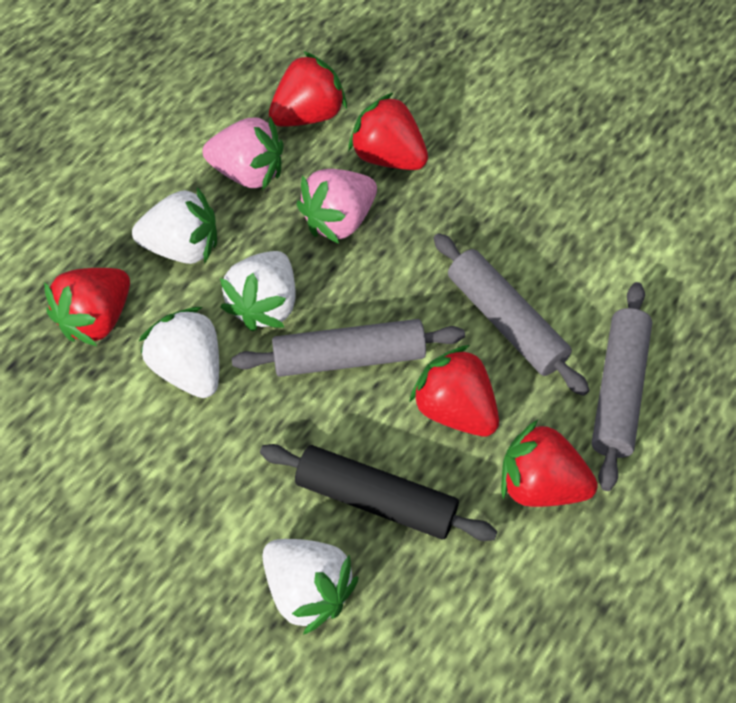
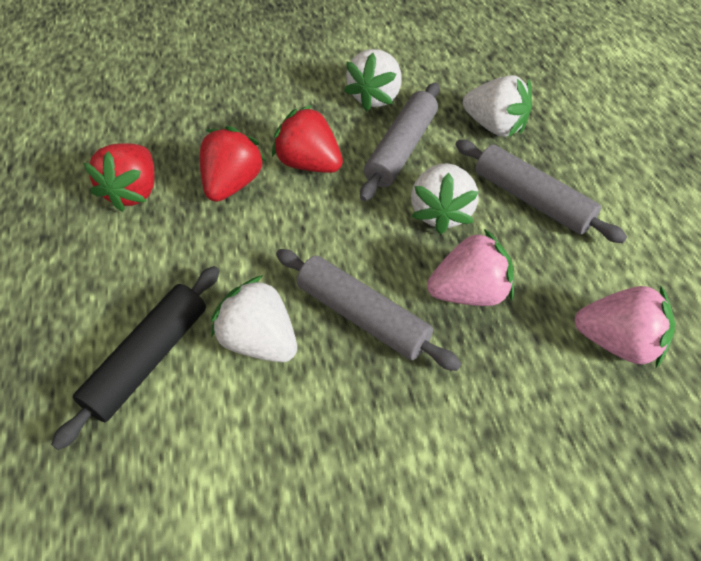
red strawberry: [44,268,130,346] [269,51,347,127] [348,93,428,170] [409,345,499,437] [501,420,598,507] = 5 -> [83,143,154,212] [200,126,266,202] [272,105,343,173] = 3

